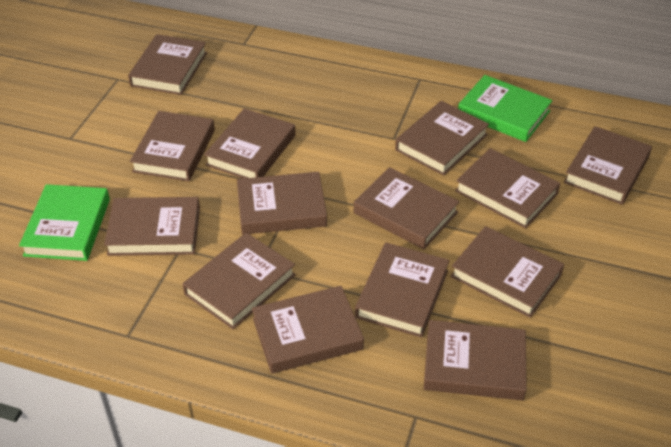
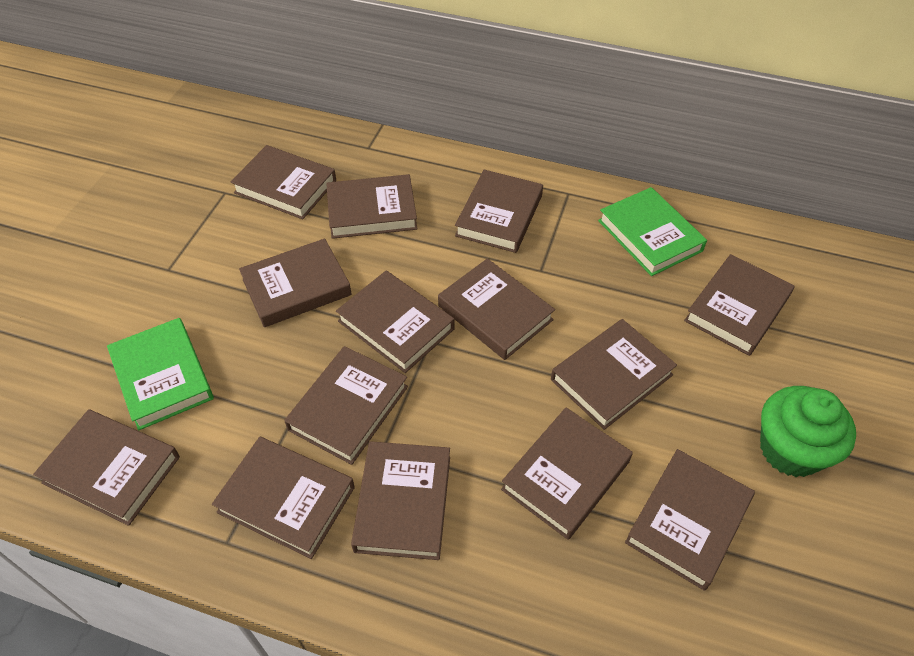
green cupcake: none = 0 -> [760,386,856,477] = 1

